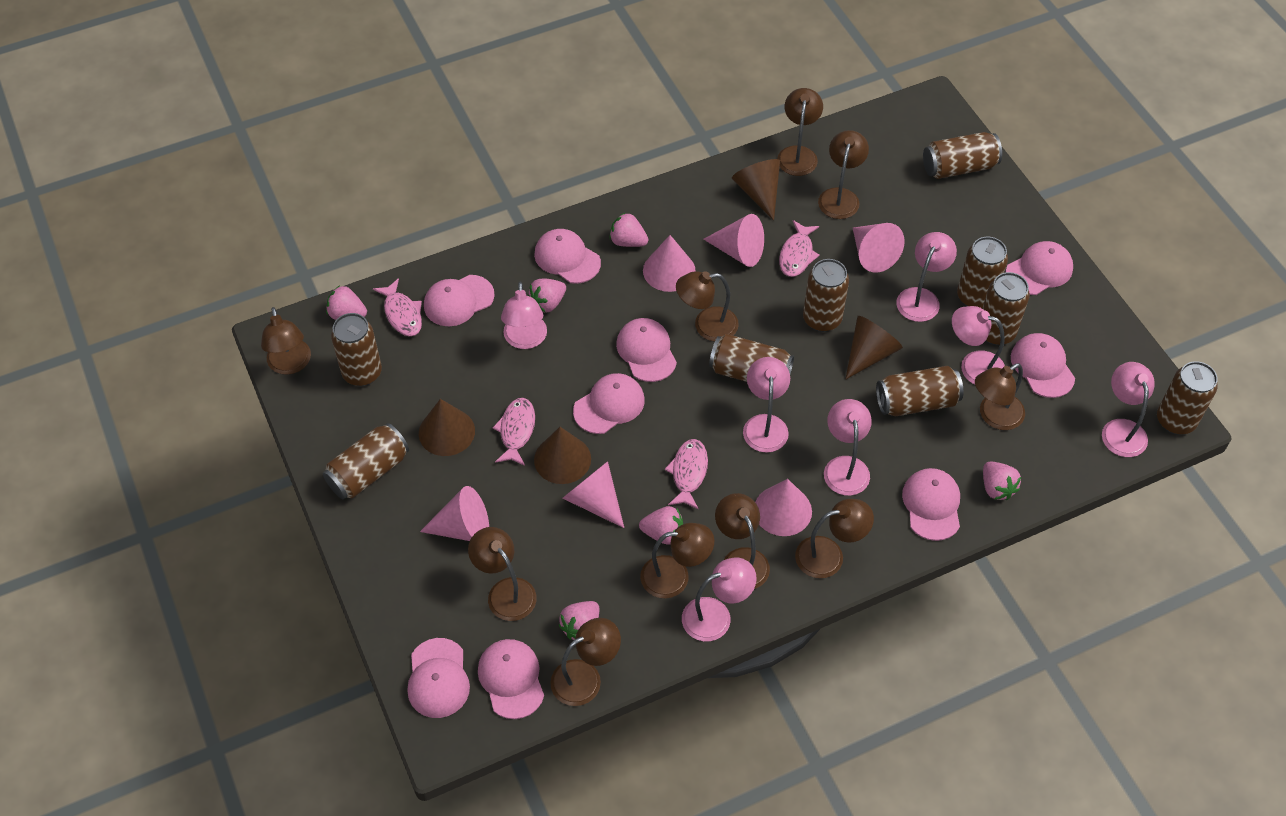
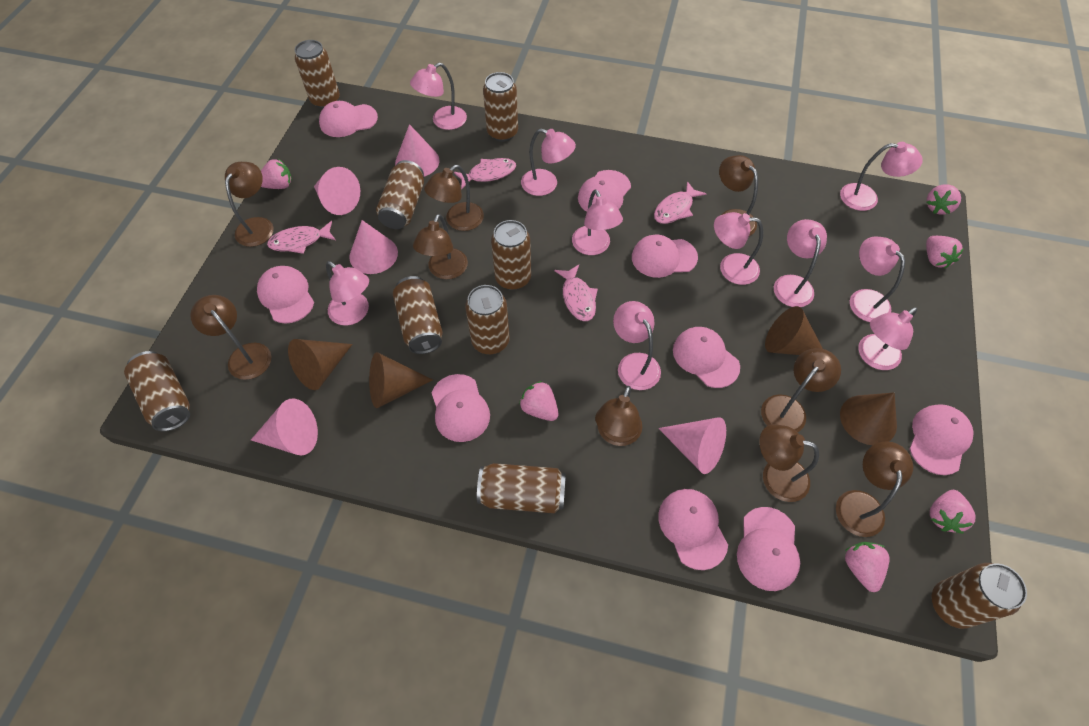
brown lamp: [261,307,311,375] [468,527,537,621] [550,618,621,706] [640,523,714,598] [676,271,739,342] [715,493,770,589] [777,88,823,176] [795,499,874,578] [818,130,869,219] [975,363,1025,430] = 10 -> [190,295,271,380] [225,162,274,247] [413,214,468,279] [424,165,484,231] [595,386,642,446] [719,155,758,236] [759,424,819,502] [761,348,841,432] [836,441,913,537] = 9
pink cone: [420,486,489,541] [563,461,624,528] [643,235,696,292] [703,214,764,267] [755,479,812,536] [853,223,905,273] = 6 -> [251,399,318,455] [314,167,360,215] [349,220,398,274] [395,124,439,177] [658,417,726,474] = 5
pink lamp: [501,282,547,349] [682,558,757,641] [743,357,790,453] [824,399,872,496] [896,232,957,322] [952,306,1005,384] [1102,362,1155,457] = 7 -> [326,261,369,325] [410,63,467,130] [521,129,576,196] [572,190,623,255] [613,301,661,390] [714,212,763,285] [774,219,827,307] [840,142,923,211] [850,237,905,322] [858,307,917,370] = 10

